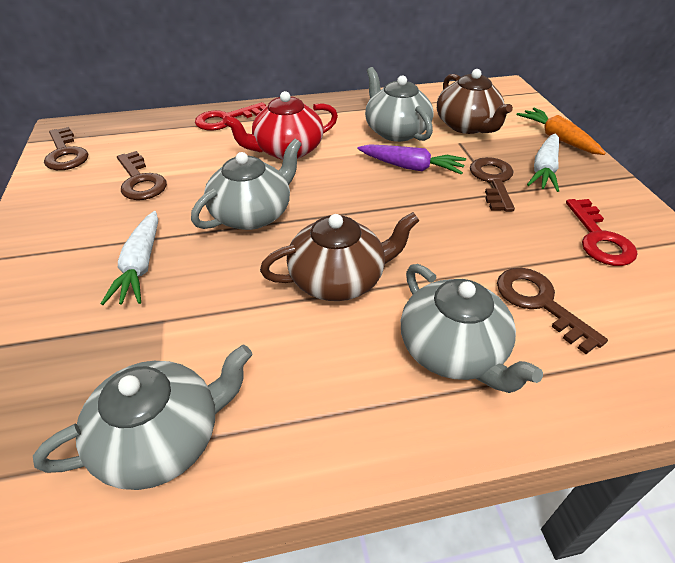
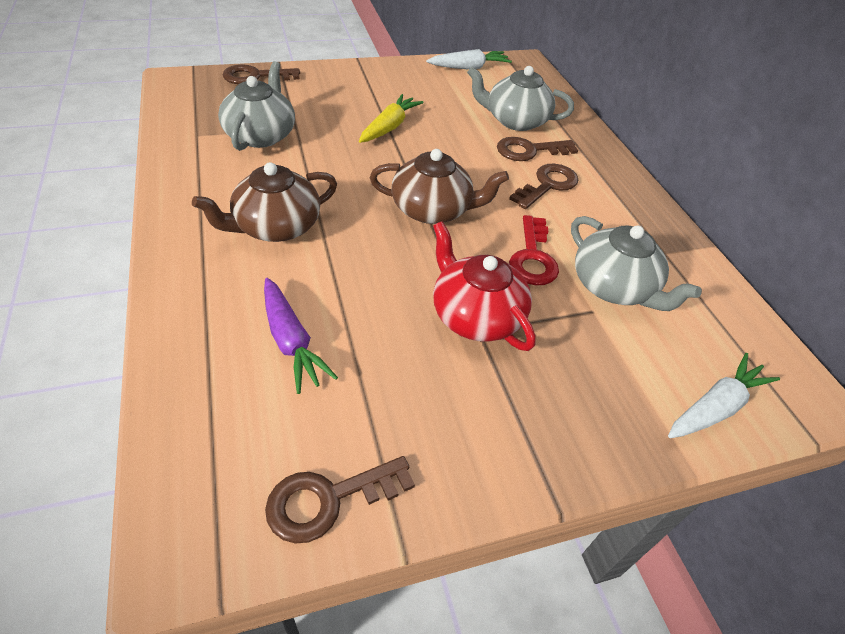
grey teapot: [33,345,253,490] [191,139,302,230] [365,67,434,142] [401,264,543,393] = 4 -> [218,61,295,151] [467,66,574,131] [571,216,702,311] = 3
orange carrot: [516,108,606,155] = 1 -> none = 0
red key: [195,102,266,131] [566,199,637,266] = 2 -> [509,215,559,285] = 1
yellow carrot: none = 0 -> [359,94,424,143] = 1

